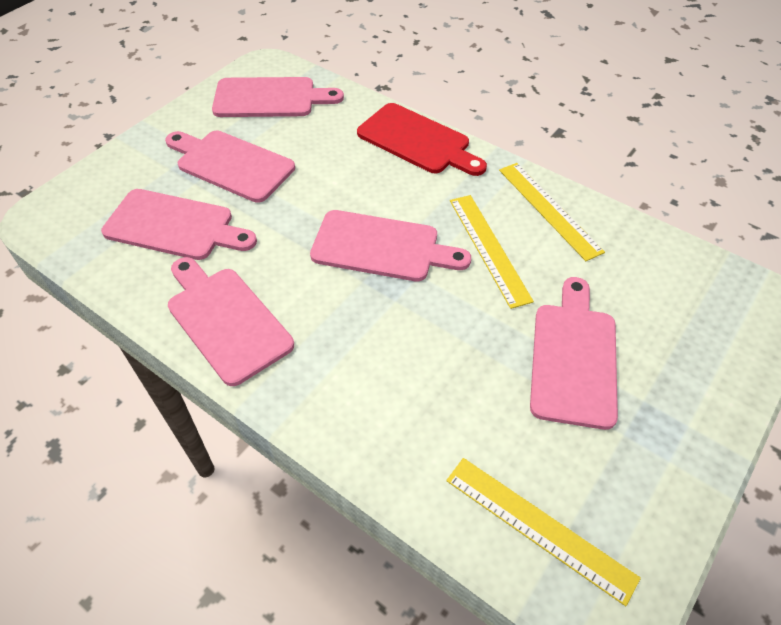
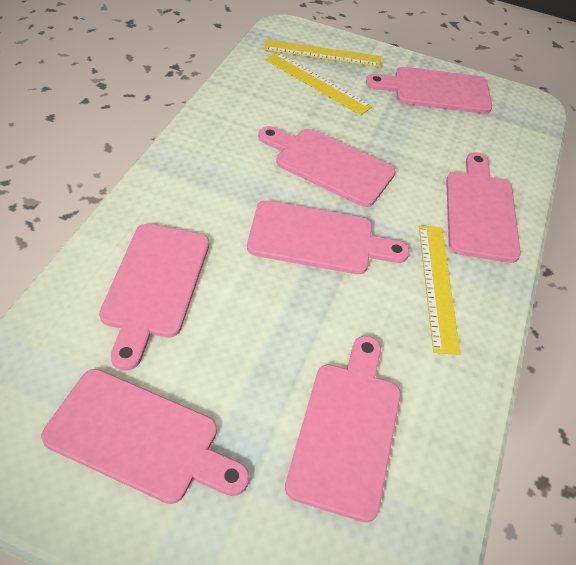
pink cutting board: [101,189,257,260] [165,131,295,203] [168,257,294,386] [212,77,344,117] [310,210,471,282] [530,277,618,430] = 6 -> [41,369,249,504] [99,224,209,371] [247,201,410,274] [258,126,396,207] [285,336,401,522] [366,67,492,114] [446,152,521,263] = 7
red cutting board: [357,103,487,176] = 1 -> none = 0

